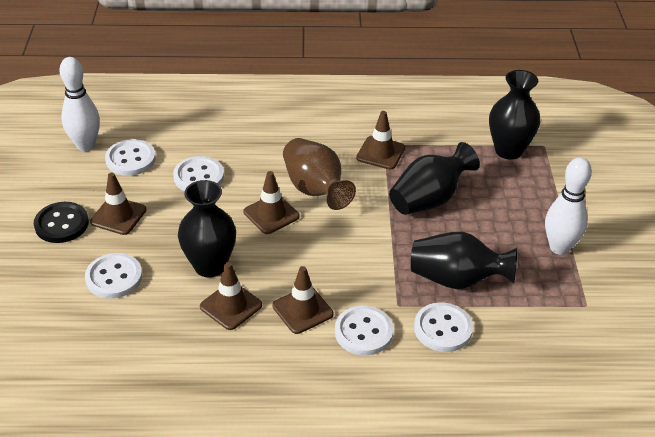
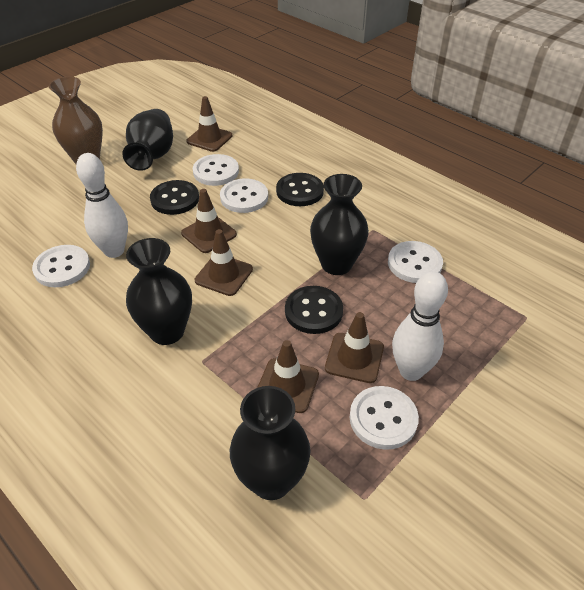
black button: [34,202,89,243] = 1 -> [150,180,199,215] [276,173,324,206] [285,286,343,334] = 3

